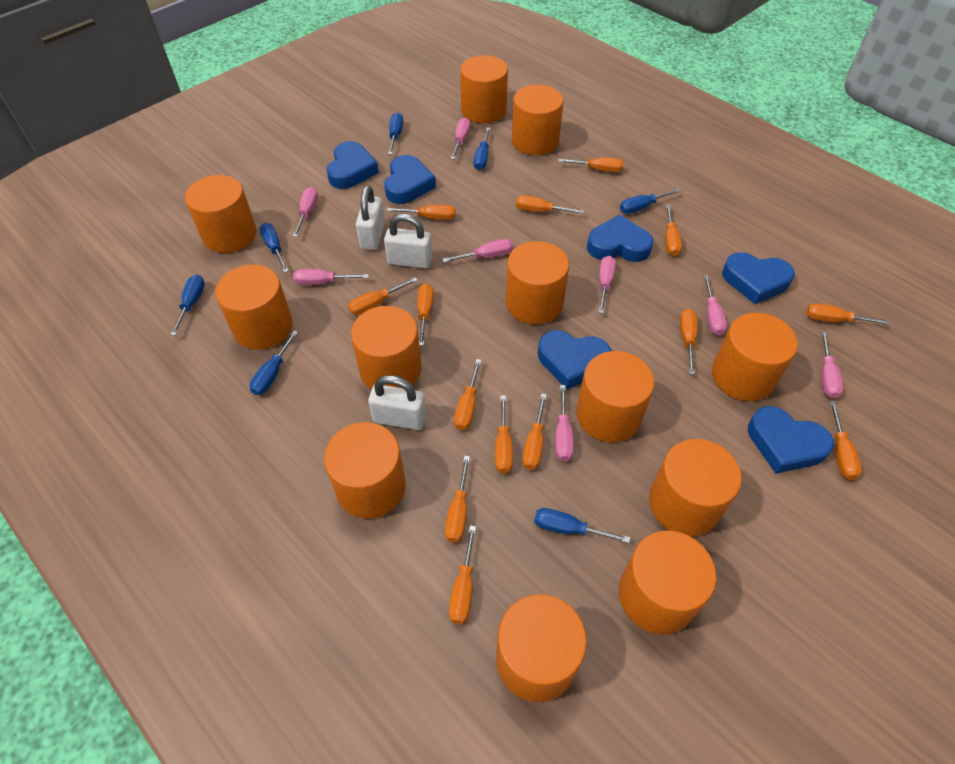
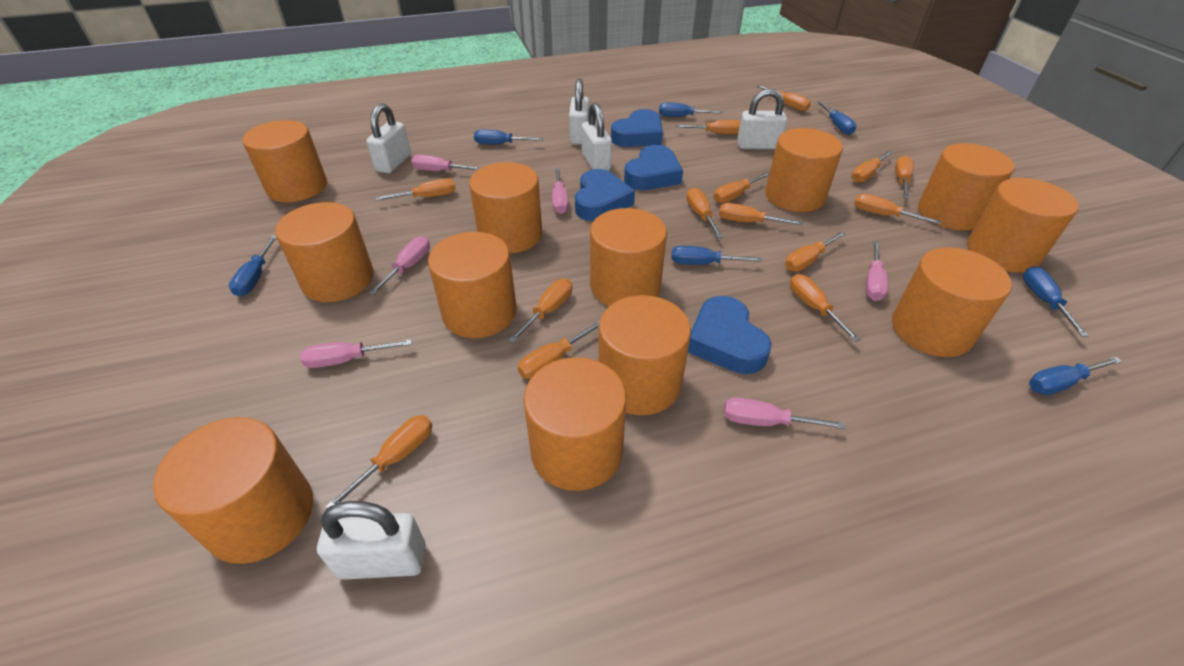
blue heart: [327,141,379,189] [384,155,436,204] [538,330,611,389] [587,215,654,262] [722,253,795,304] [748,406,834,474] = 6 -> [575,169,635,221] [611,109,663,147] [624,145,683,190] [688,296,772,374] = 4
pink screwdriver: [293,187,318,237] [293,269,369,285] [442,239,513,262] [451,118,471,160] [555,385,574,461] [598,256,616,314] [703,275,727,336] [821,331,844,398] = 8 -> [300,339,412,368] [369,236,430,295] [411,155,482,171] [552,168,569,214] [724,397,845,429] [865,241,888,301] = 6
white padlock: [356,185,385,250] [368,375,426,430] [384,214,432,269] = 3 -> [317,501,426,580] [366,103,411,173] [569,79,589,145] [581,103,612,171] [737,89,787,149] = 5

